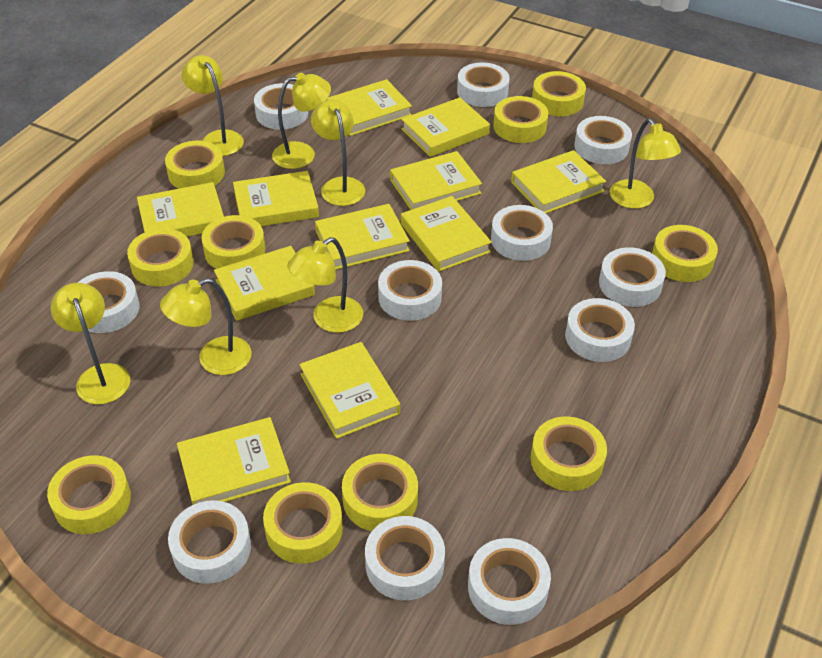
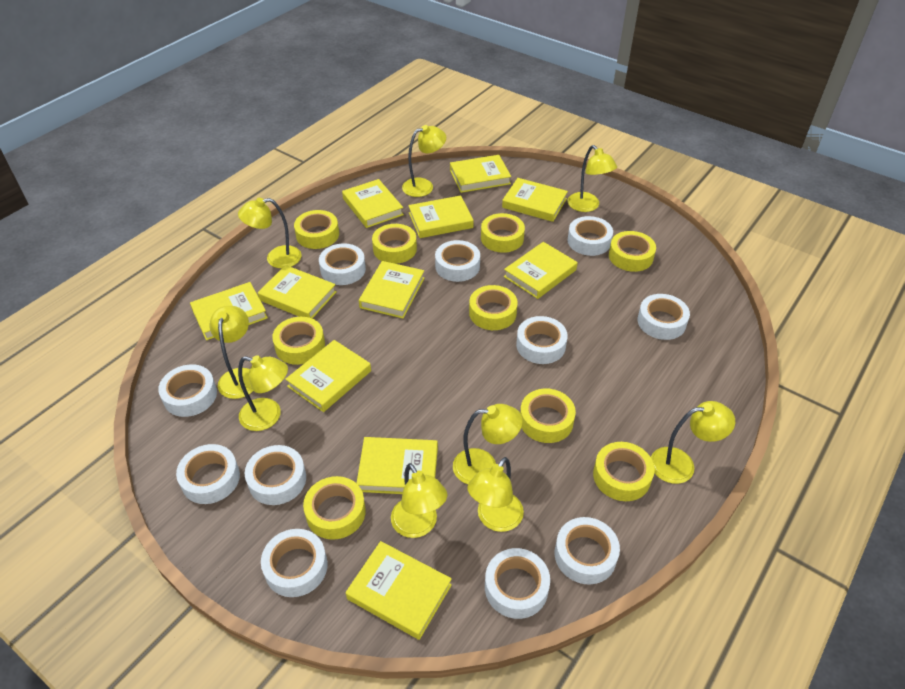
yellow lamp: [51,283,130,404] [160,278,251,375] [181,55,244,156] [272,73,331,169] [287,237,363,333] [311,100,365,206] [610,118,681,209] = 7 -> [210,306,253,399] [238,198,302,269] [238,355,288,431] [391,463,447,538] [402,125,446,197] [453,404,523,484] [467,457,524,532] [568,145,617,212] [651,401,735,484] = 9
yellow tape: [47,455,131,534] [127,228,194,286] [165,141,225,189] [202,215,265,269] [263,482,343,564] [342,454,418,531] [493,96,548,143] [531,416,607,491] [532,71,586,116] [652,225,718,282] = 10 -> [272,317,325,365] [294,210,339,249] [303,476,366,540] [372,224,417,264] [469,285,518,330] [481,213,525,253] [520,388,576,443] [593,442,655,501] [609,231,656,272] = 9

